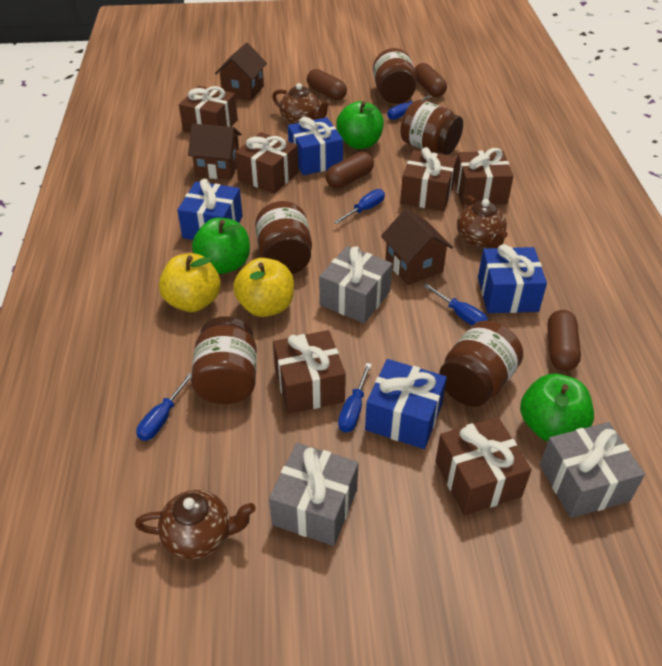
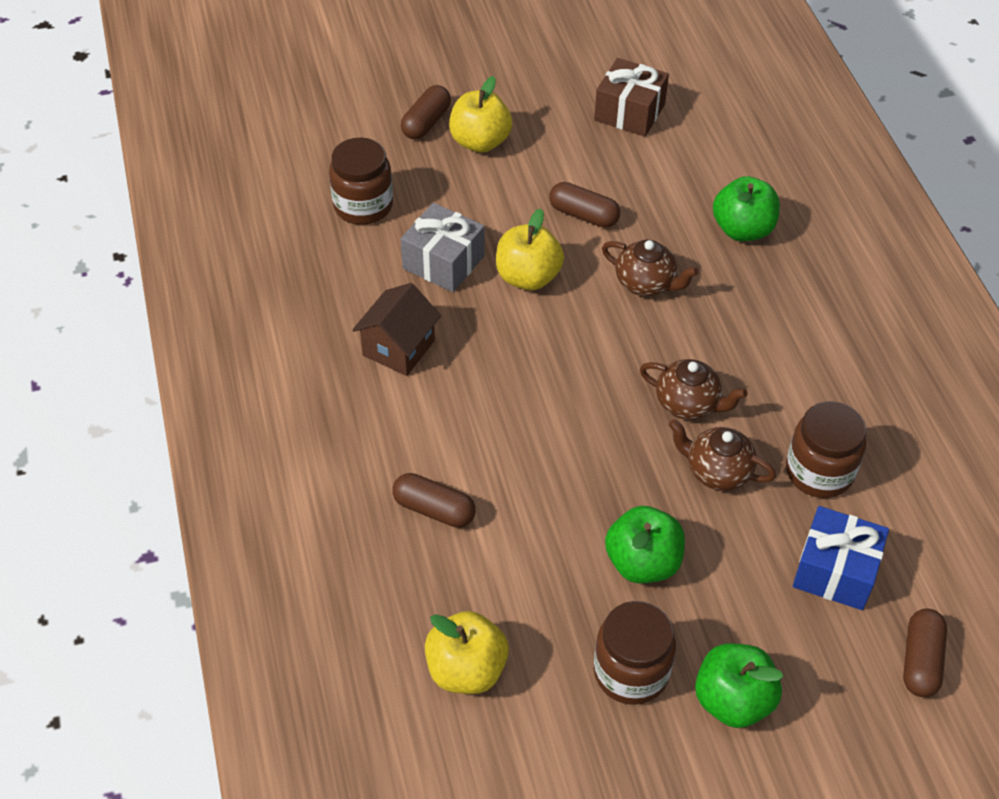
blue gift: [177,179,243,240] [288,117,343,175] [365,359,447,449] [478,244,547,313] = 4 -> [793,506,889,610] = 1
blue screwdriver: [136,373,192,441] [334,189,385,224] [338,363,372,432] [387,95,432,120] [423,283,488,326] = 5 -> none = 0
brown gift: [179,86,238,133] [235,132,299,194] [273,330,346,414] [400,147,457,211] [435,417,532,515] [454,148,513,206] = 6 -> [594,58,669,137] = 1
brown house: [188,124,241,180] [215,43,267,101] [381,209,453,285] = 3 -> [352,283,441,376] = 1
brown jar: [191,316,257,404] [255,201,312,274] [373,48,417,104] [400,100,463,155] [439,321,523,407] = 5 -> [329,138,393,225] [594,601,676,705] [786,401,866,498] = 3
grey gift: [269,443,358,546] [319,246,392,323] [540,422,645,518] = 3 -> [401,203,485,292] = 1
yellow apple: [159,253,221,312] [233,258,294,317] = 2 -> [425,611,509,694] [449,76,512,153] [496,209,564,290] = 3

